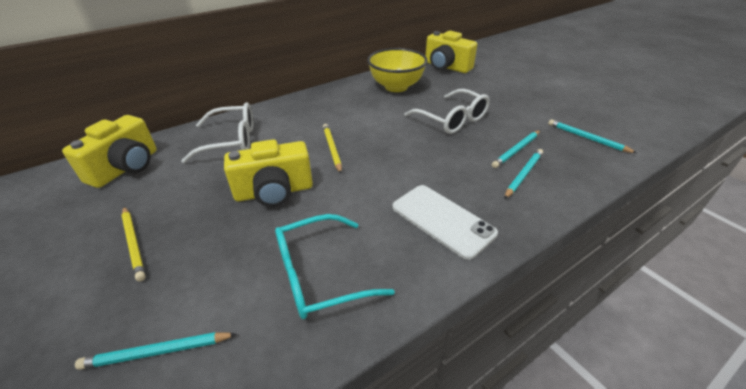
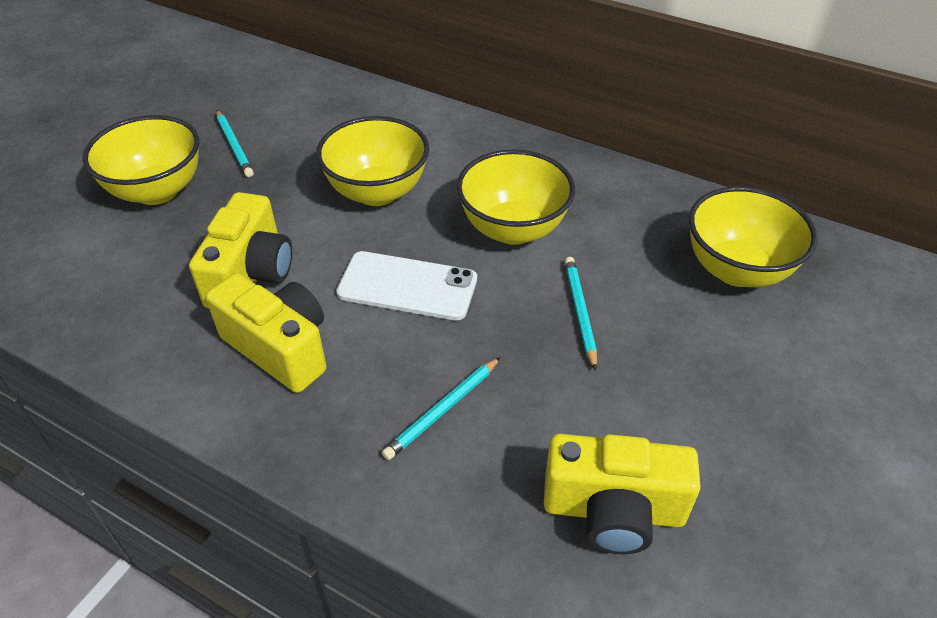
turquoise glasses: [275,214,395,319] = 1 -> none = 0
turquoise pencil: [75,332,237,370] [492,130,540,168] [504,149,543,199] [548,119,637,153] = 4 -> [216,110,254,177] [382,357,501,460] [565,257,597,371] = 3
white glasses: [181,102,254,163] [404,89,490,134] = 2 -> none = 0
yellow bowl: [367,48,428,92] = 1 -> [82,115,199,205] [316,116,429,206] [456,149,575,245] [689,187,818,287] = 4
yellow pencil: [121,207,146,281] [323,124,342,173] = 2 -> none = 0

